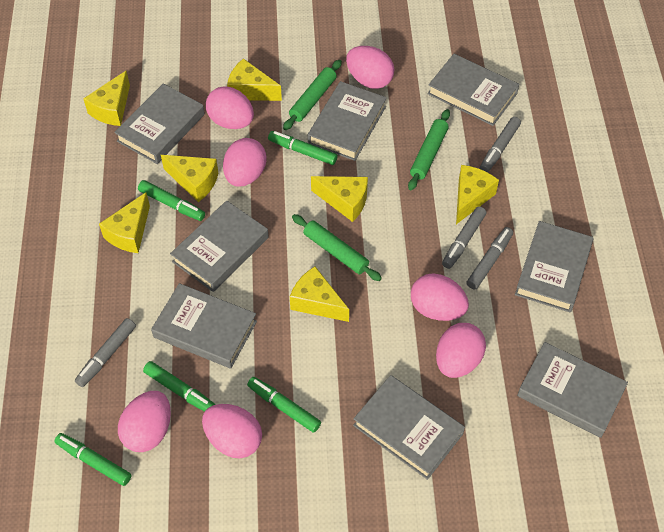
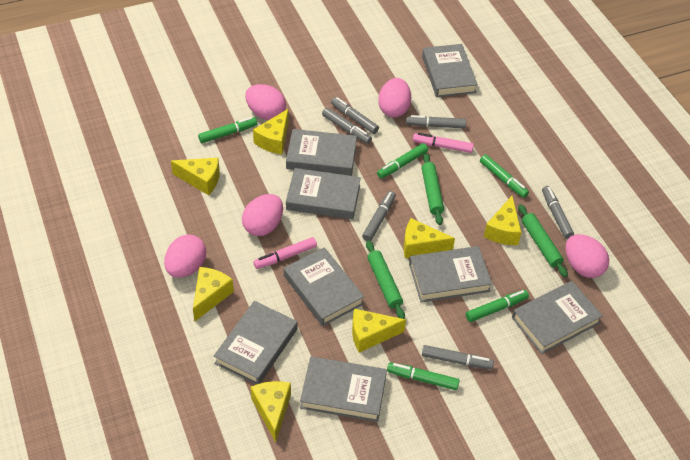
grey marker: [75,318,136,387] [442,206,486,269] [466,227,513,289] [480,117,521,172] = 4 -> [322,108,372,144] [331,97,379,134] [362,191,396,241] [406,115,466,128] [422,345,494,369] [542,186,574,239] = 6
pink egg: [118,391,171,452] [202,404,262,458] [206,86,254,129] [223,138,267,187] [346,46,394,89] [411,273,469,321] [436,323,486,378] = 7 -> [164,234,206,278] [242,194,283,236] [245,84,286,120] [378,78,411,117] [565,234,609,278] = 5
pink marker: none = 0 -> [253,237,317,269] [413,133,474,153] = 2

